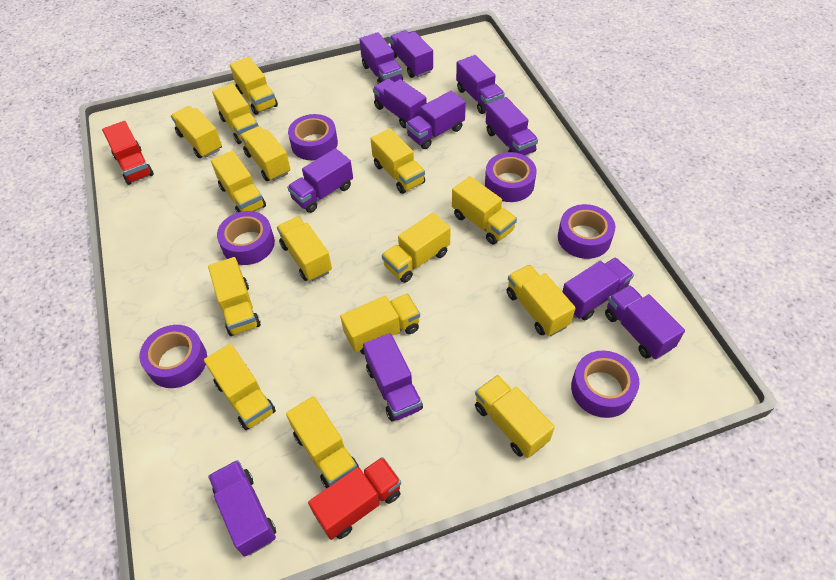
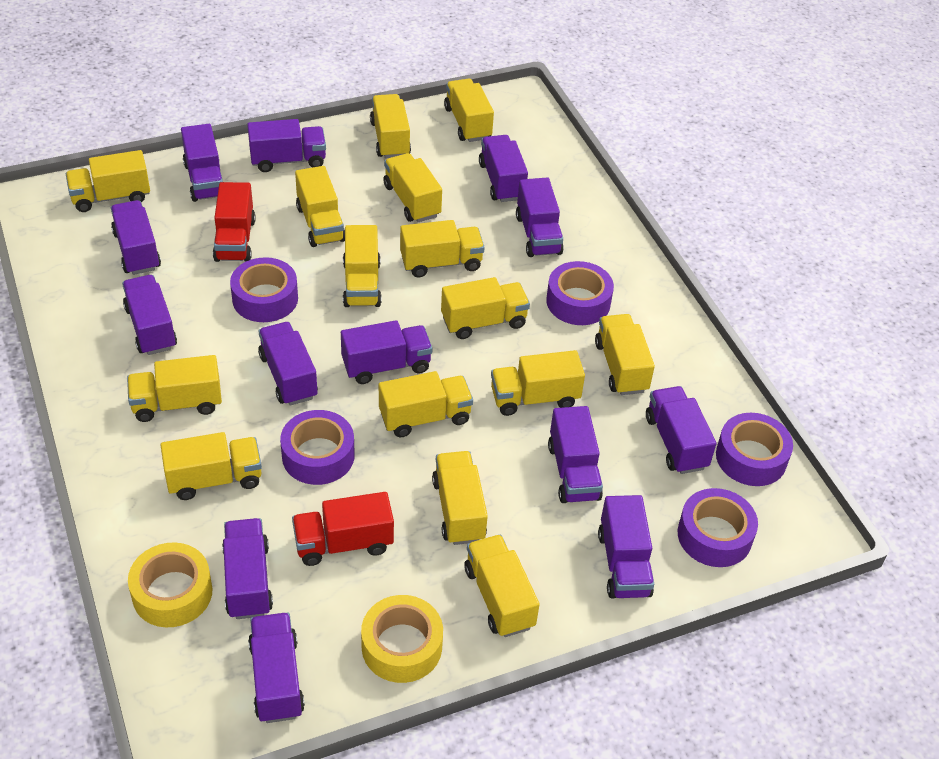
purple tape: [139,325,207,388] [217,211,275,265] [288,114,338,160] [485,152,537,202] [558,204,615,259] [571,351,639,418] = 6 -> [230,257,298,322] [280,410,355,485] [546,261,614,325] [678,488,758,567] [716,413,793,486] = 5
purple truck: [208,460,276,557] [287,148,353,213] [359,32,403,84] [363,333,423,422] [373,78,427,128] [389,30,433,78] [406,91,466,149] [456,55,505,114] [486,97,538,155] [562,258,634,320] [605,285,685,359] = 11 -> [111,200,161,275] [122,275,177,355] [181,124,223,202] [222,518,273,619] [247,119,326,172] [248,612,305,723] [258,322,318,406] [341,320,432,384] [479,135,528,202] [516,178,564,257] [548,406,603,503] [598,495,654,599] [646,386,716,474] = 13
yellow tape: none = 0 -> [128,543,212,627] [361,595,443,683] = 2

